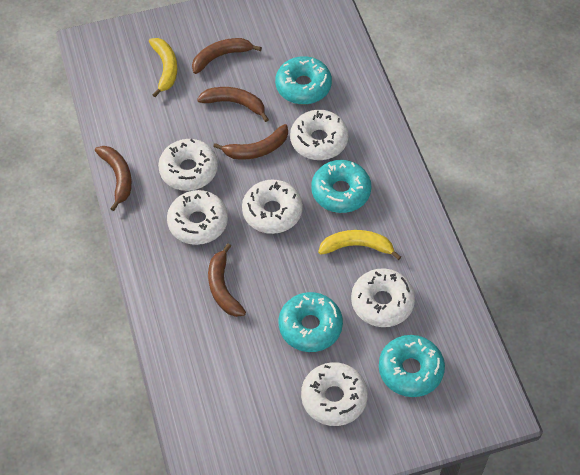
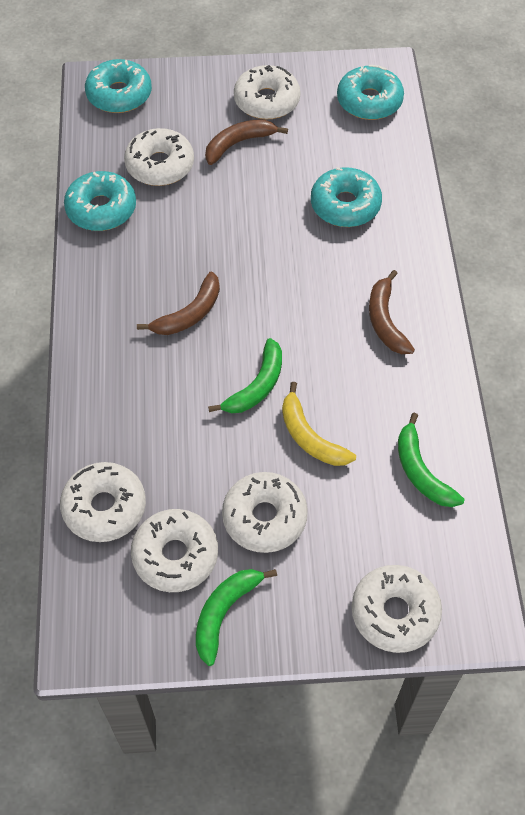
brown banana: [95,146,132,211] [192,38,262,74] [197,87,269,122] [208,243,246,317] [213,124,288,160] = 5 -> [137,271,220,335] [205,119,288,165] [369,270,415,354] = 3
green banana: none = 0 -> [196,569,277,666] [208,338,282,413] [398,413,465,507] = 3
yellow banana: [149,38,177,97] [318,230,401,260] = 2 -> [282,382,356,466] = 1

